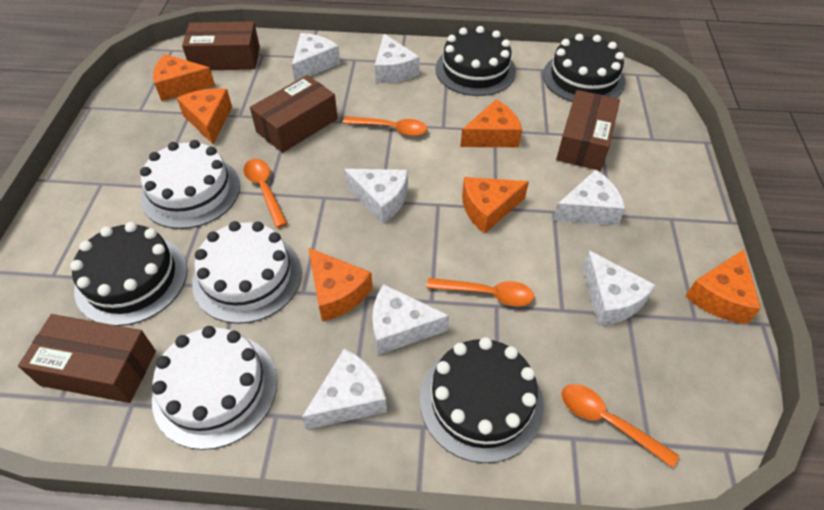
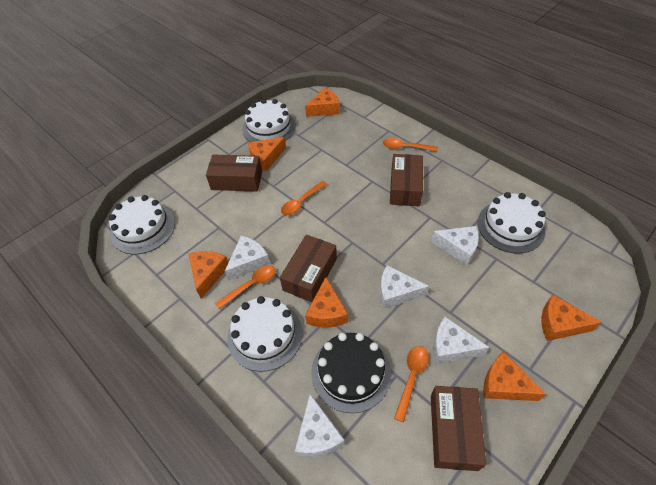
black cake: [70,222,187,326] [420,337,543,463] [435,26,516,96] [543,34,625,102] = 4 -> [311,333,391,413] = 1
white cake: [140,140,240,229] [152,326,277,450] [192,221,302,324] = 3 -> [109,195,175,254] [227,296,302,372] [242,99,296,142] [477,192,546,253] = 4
white cheese: [292,33,340,81] [302,348,387,430] [344,169,408,224] [372,284,449,355] [375,34,420,83] [553,170,625,226] [582,250,656,326] = 7 -> [225,235,270,281] [295,394,345,458] [380,265,429,309] [431,226,479,266] [433,317,490,364] = 5

